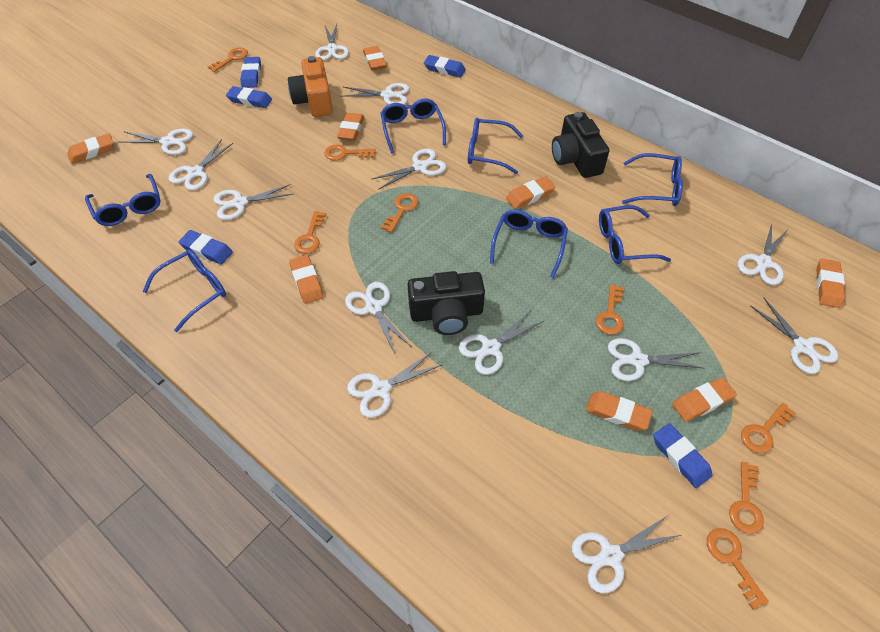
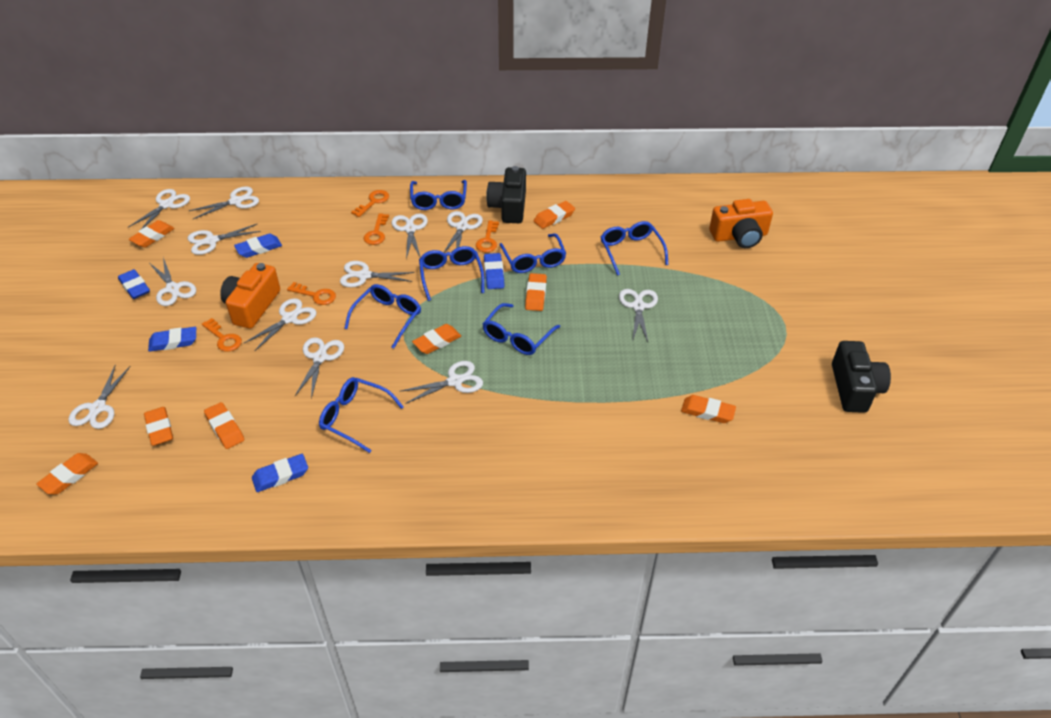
orange camera: [288,56,333,117] = 1 -> [220,263,280,329] [709,199,773,248] = 2
orange key: [208,48,248,72] [294,211,326,254] [324,145,376,161] [381,193,418,233] [596,284,624,335] [707,528,769,609] [729,462,764,534] [741,403,796,453] = 8 -> [202,318,242,352] [287,282,336,305] [351,190,389,217] [364,213,389,245] [476,220,499,252] = 5
white scissors: [119,129,193,155] [169,139,233,190] [213,184,294,220] [315,24,349,61] [341,83,410,105] [345,282,412,354] [347,352,442,418] [371,149,446,190] [459,310,544,375] [572,516,681,593] [608,338,705,381] [738,223,788,285] [750,298,839,374] = 13 -> [68,366,130,429] [129,189,190,229] [150,258,196,306] [187,224,261,255] [189,186,259,219] [244,298,317,351] [295,337,344,399] [340,261,415,287] [392,214,428,259] [400,361,483,404] [444,211,483,253] [619,289,658,342] = 12

